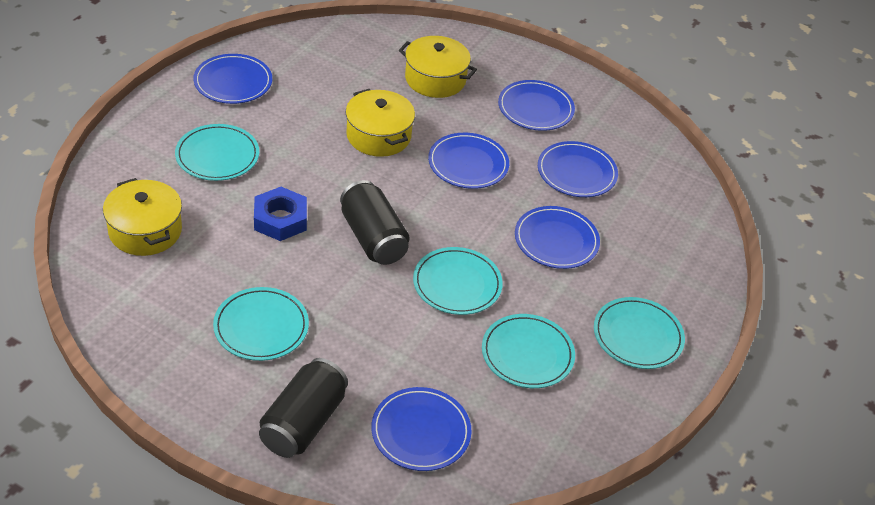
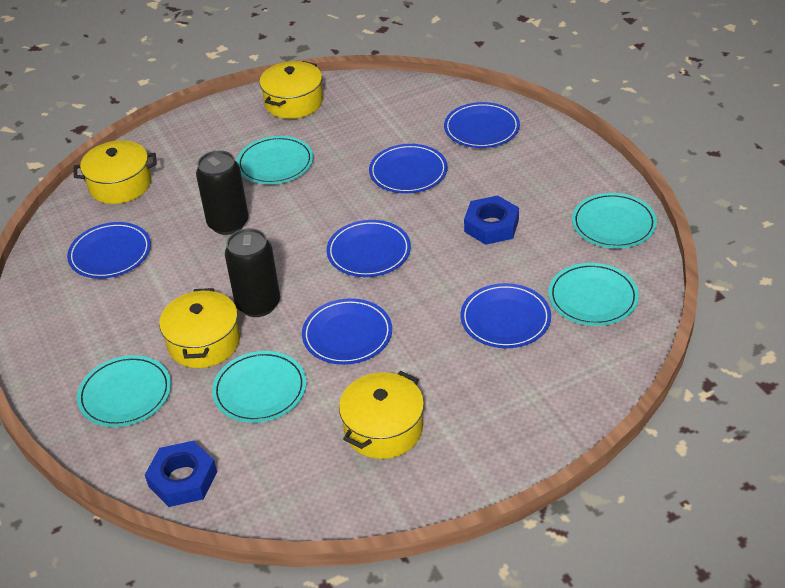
blue nut: [254,187,307,241] = 1 -> [145,441,217,507] [464,195,519,245] = 2
yellow pot: [103,178,182,256] [346,89,415,157] [399,36,477,98] = 3 -> [74,140,157,204] [159,288,240,368] [259,61,323,119] [339,371,424,459] = 4

